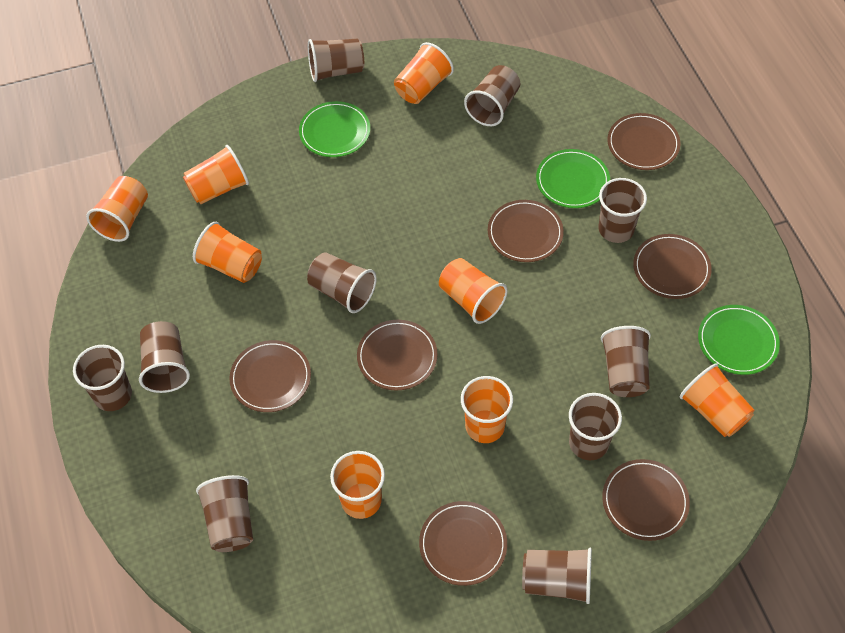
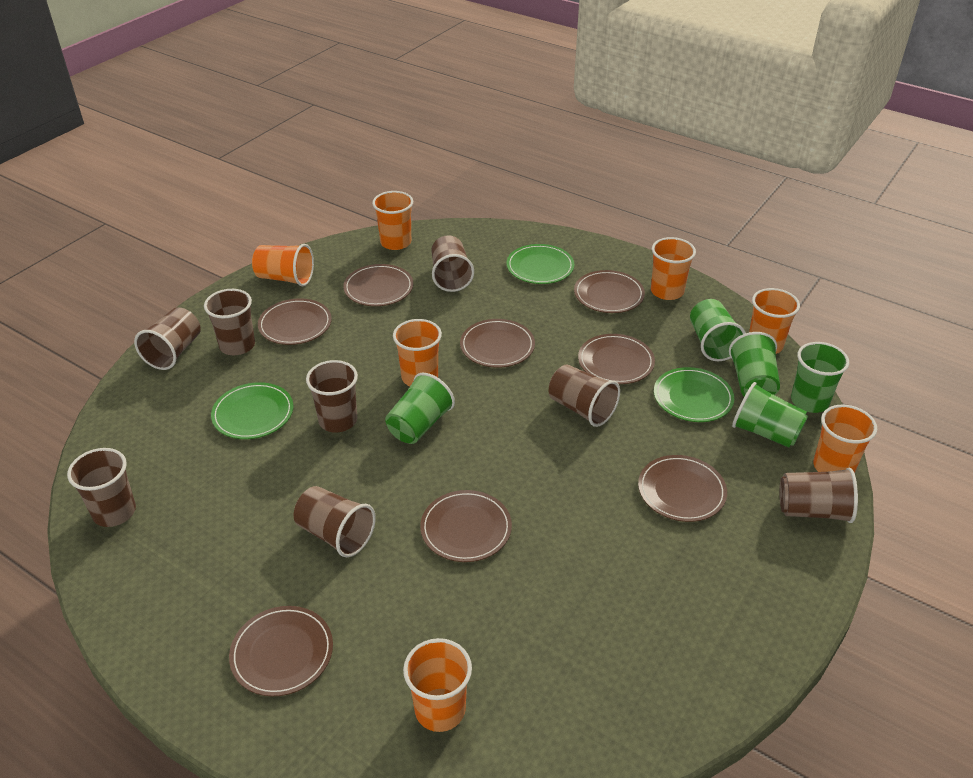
brown cup: [73,345,132,411] [139,321,190,393] [196,475,253,552] [307,252,377,313] [308,39,364,82] [464,65,520,126] [522,548,592,604] [569,393,622,460] [598,178,647,243] [601,326,651,397] = 10 -> [67,448,136,527] [134,307,201,370] [204,289,255,355] [294,486,376,557] [306,360,358,433] [431,235,474,292] [549,365,620,427] [779,467,858,523] = 8
brown plate: [229,340,311,412] [357,320,438,390] [419,501,507,586] [488,200,564,262] [602,459,690,541] [608,113,681,170] [633,234,712,299] = 7 -> [229,606,333,696] [258,298,332,345] [343,264,413,306] [420,490,512,562] [460,319,535,368] [574,270,645,313] [578,334,655,384] [638,455,727,522] = 8
green cup: none = 0 -> [385,373,455,444] [690,299,746,361] [729,332,780,396] [732,382,808,448] [791,342,849,413] = 5
orange cup: [86,176,148,242] [183,145,249,204] [193,222,262,283] [330,451,385,519] [394,42,454,104] [439,258,507,324] [461,376,513,443] [680,363,754,437] = 8 -> [252,244,314,286] [372,191,413,250] [393,319,442,386] [403,638,472,732] [651,237,696,300] [749,288,800,354] [813,405,877,473] = 7

